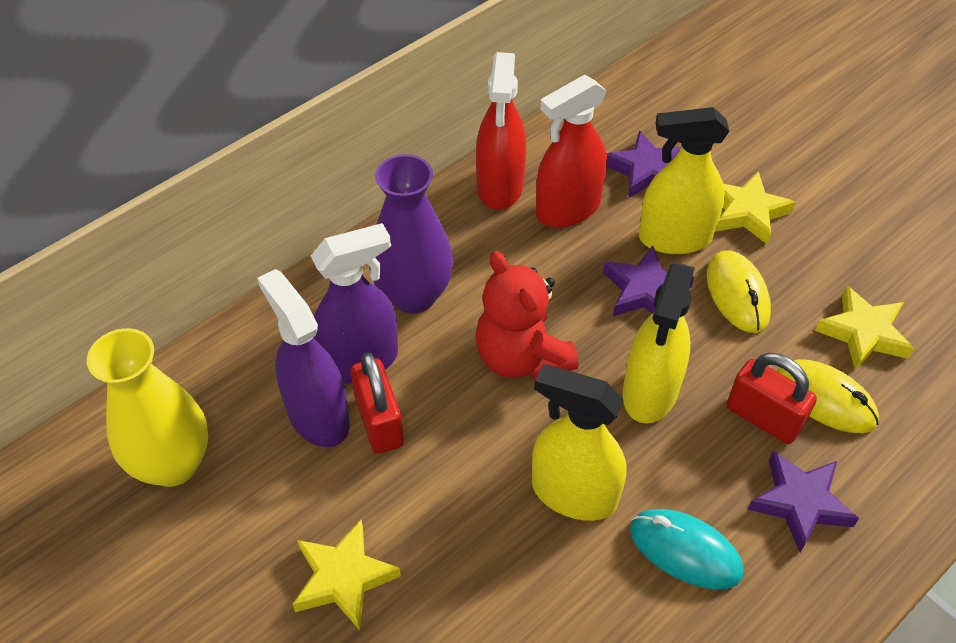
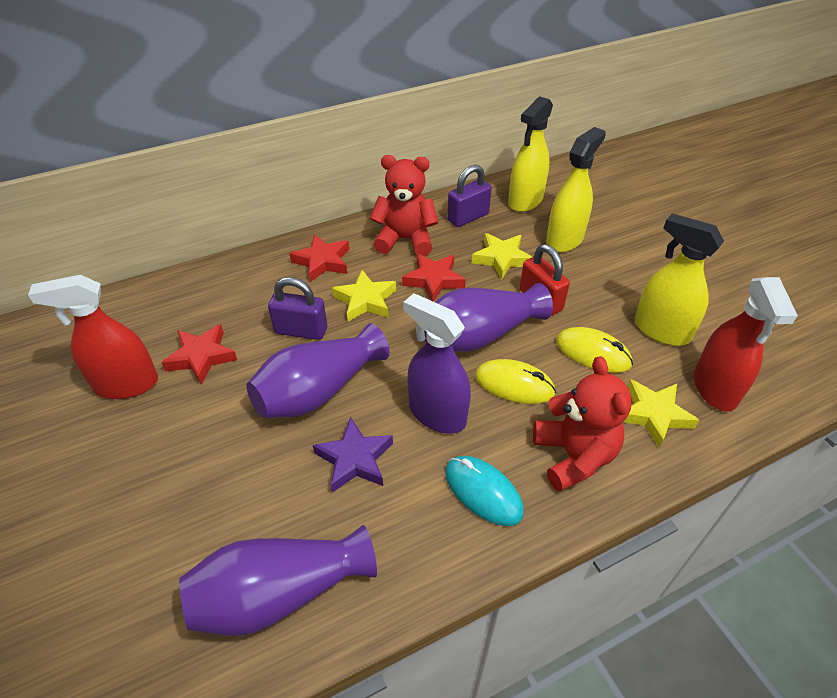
purple padlock: none = 0 -> [268,277,327,340] [447,165,492,227] = 2
purple spray bottle: [257,269,350,447] [311,223,398,384] = 2 -> [403,293,471,434] = 1
purple star: [603,246,694,316] [606,130,681,199] [747,451,859,552] = 3 -> [313,417,393,493] = 1
purple vase: [369,154,453,314] = 1 -> [179,525,377,636] [246,323,390,418] [424,283,553,352] = 3
red padlock: [351,353,404,454] [727,353,817,444] = 2 -> [519,244,570,316] = 1
red star: none = 0 -> [161,324,237,385] [289,234,349,282] [402,253,466,301] = 3
red teddy bear: [475,251,579,380] = 1 -> [370,155,438,256] [533,356,632,492] = 2
yellow vase: [87,328,208,487] = 1 -> none = 0

